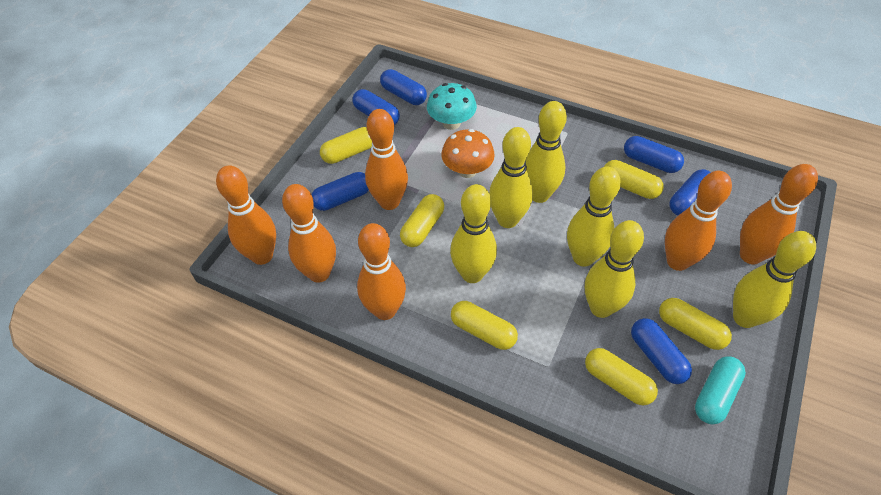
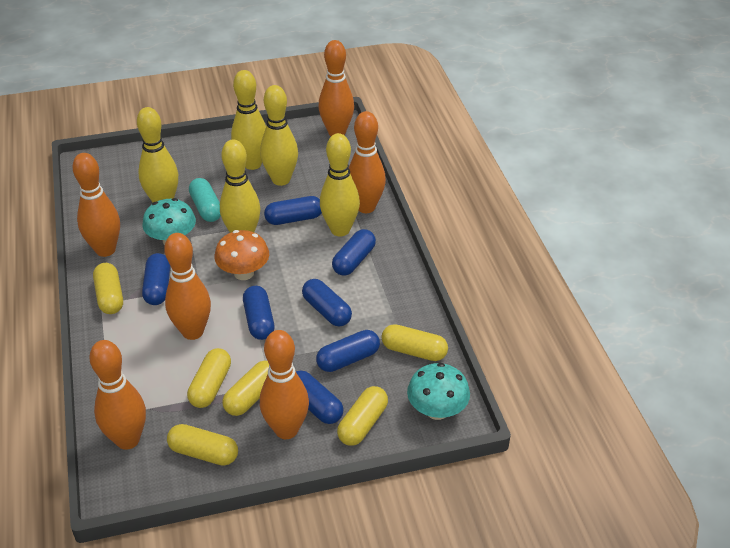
blue capsule: [312,172,369,211] [353,89,400,125] [380,69,427,105] [624,136,684,173] [631,318,692,384] [669,169,711,215] = 6 -> [142,253,170,305] [243,286,274,340] [264,196,322,225] [296,370,344,424] [302,279,352,326] [316,330,380,372] [332,229,376,276] = 7
turquoise mushroom: [427,83,477,130] = 1 -> [142,198,196,245] [407,363,470,420] = 2
yellow bowling pin: [450,184,497,283] [489,127,533,228] [526,101,567,203] [567,166,621,267] [585,220,644,318] [733,231,816,328] = 6 -> [137,107,178,202] [220,140,260,233] [231,70,266,170] [260,85,298,186] [320,133,360,237] = 5

